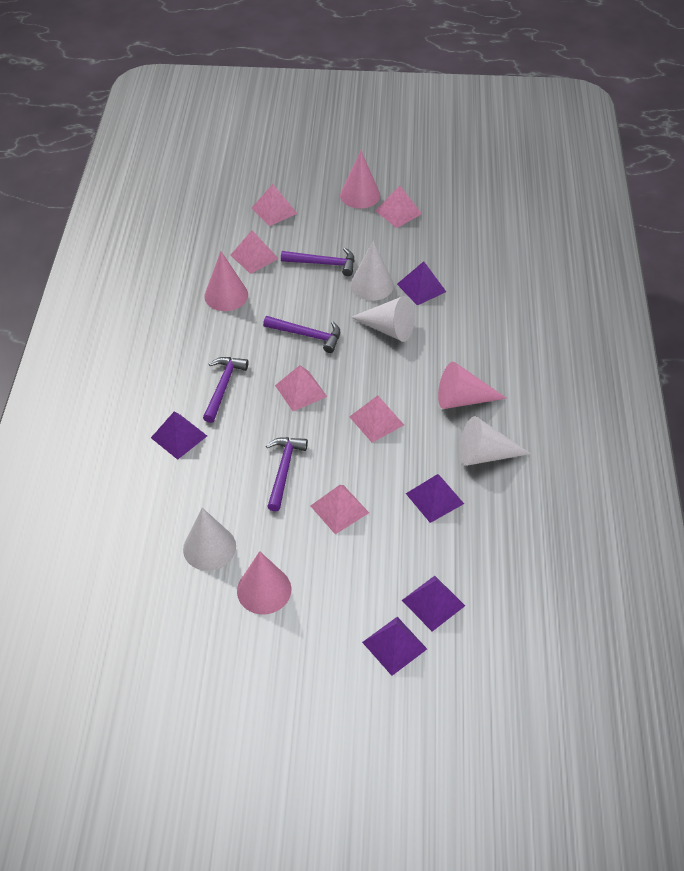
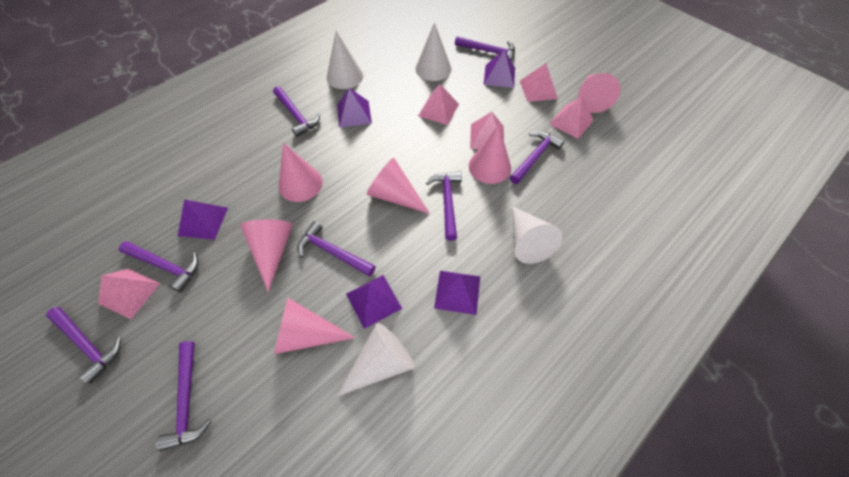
pink cone: [204,251,248,311] [237,551,291,614] [340,151,380,209] [438,362,507,409] = 4 -> [240,220,293,292] [274,298,355,354] [279,143,323,202] [366,158,430,214] [469,124,511,184] [578,73,621,113] = 6
pink pyramid: [230,230,279,274] [252,184,298,226] [275,365,327,411] [311,485,369,534] [350,395,404,443] [375,186,422,228] = 6 -> [98,269,160,320] [418,84,459,125] [470,112,504,149] [520,63,558,102] [549,96,594,139] = 5
purple hammer: [203,357,249,423] [263,316,340,353] [266,437,308,512] [281,248,355,276] = 4 -> [46,307,121,384] [119,241,199,292] [156,341,212,452] [273,86,320,137] [297,221,376,277] [426,171,462,241] [455,36,515,61] [510,131,565,184] = 8

